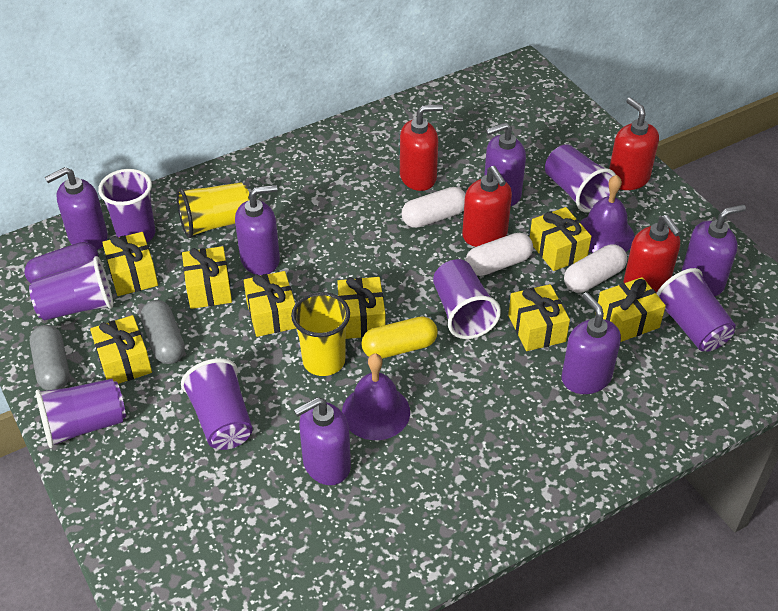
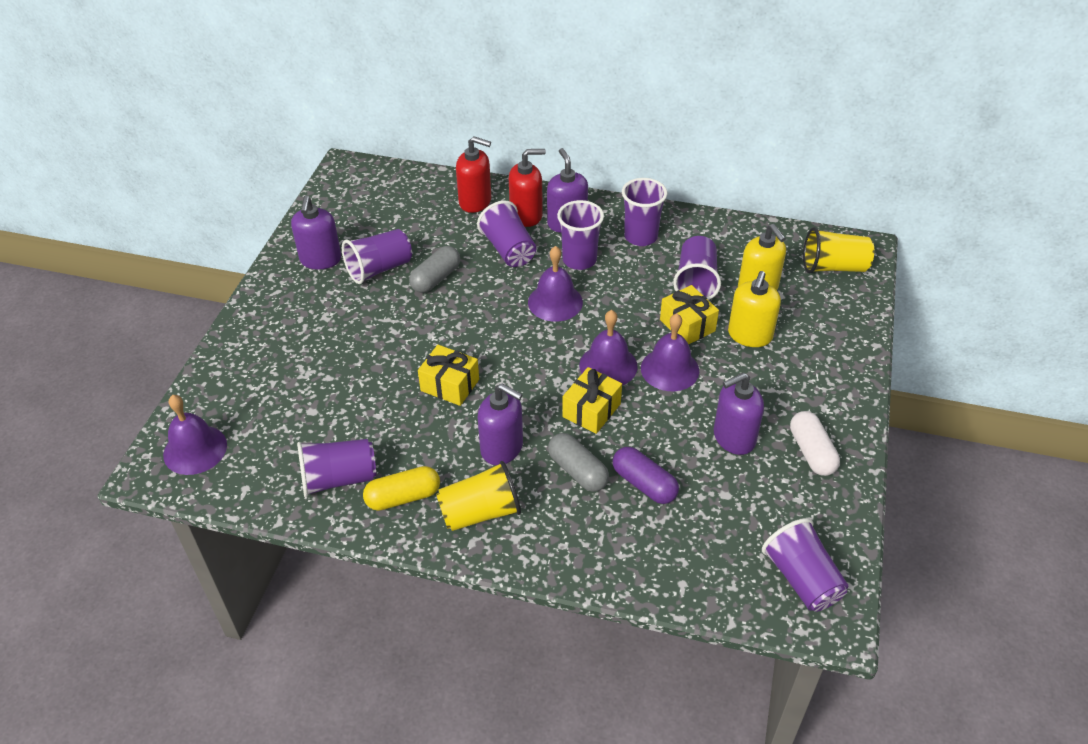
purple bell: [342,353,410,440] [580,175,635,253] = 2 -> [163,395,227,475] [528,246,583,322] [579,310,638,385] [641,313,699,391] = 4
purple soap dispenser: [45,167,108,250] [235,185,280,275] [294,397,351,485] [484,122,526,206] [561,292,621,394] [682,205,746,296] = 6 -> [291,196,341,270] [477,384,523,465] [547,148,588,233] [713,373,764,455] = 4
red soap dispenser: [400,104,443,191] [462,166,512,247] [609,98,659,190] [624,215,681,293] = 4 -> [456,136,491,213] [509,149,546,227] = 2
white capsule: [402,187,465,228] [466,233,533,276] [564,244,627,293] = 3 -> [790,411,840,476] = 1
yellow gift: [90,315,152,384] [102,232,158,296] [182,246,232,309] [244,271,296,337] [337,277,385,339] [508,284,570,351] [530,207,592,271] [595,277,666,342] = 8 -> [418,345,479,406] [562,367,622,434] [660,285,719,344] = 3
yellow soap dispenser: none = 0 -> [728,271,781,347] [738,224,786,290] = 2

